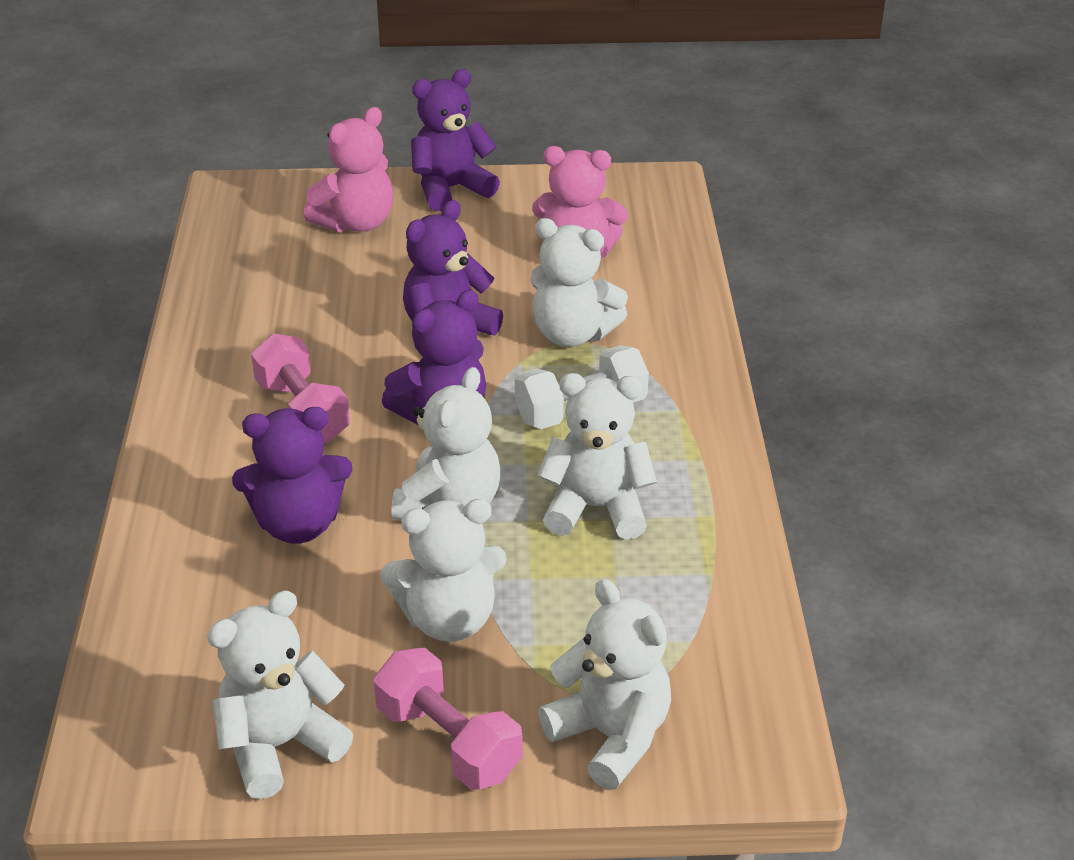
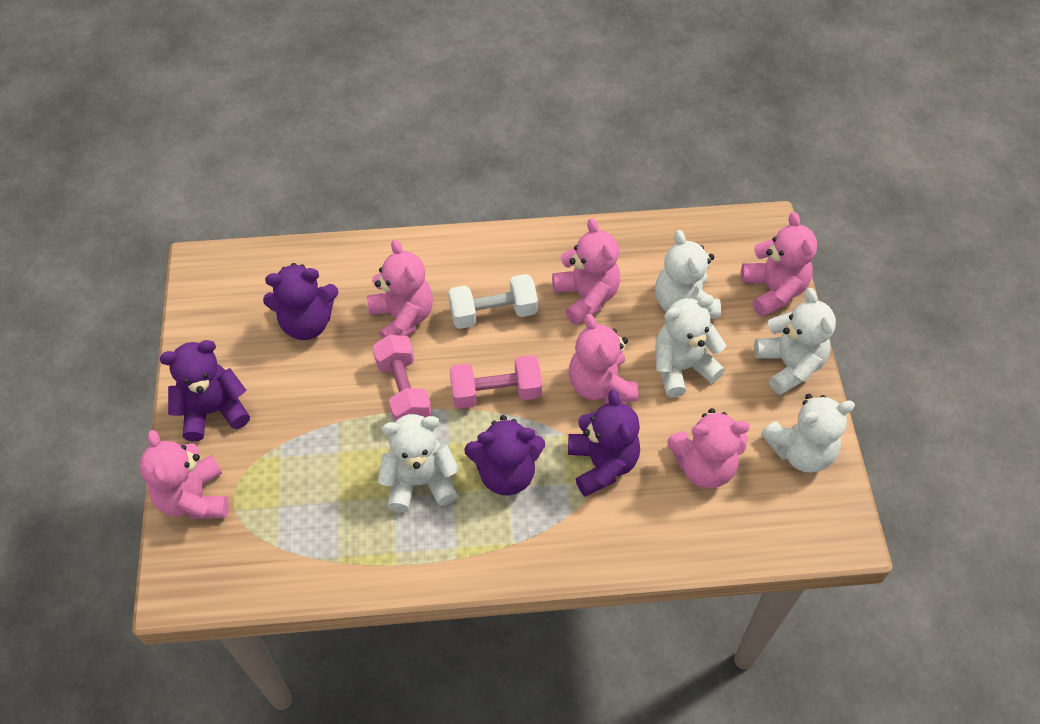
pink teddy bear: [304,107,393,233] [532,146,628,258] = 2 -> [139,430,228,519] [367,240,433,339] [552,218,620,325] [569,314,638,404] [667,408,750,488] [741,212,817,317] = 6
white teddy bear: [207,591,353,799] [380,499,507,642] [392,367,500,520] [531,218,628,347] [537,373,657,539] [538,579,671,790] = 6 -> [378,414,459,512] [655,230,721,319] [655,295,726,398] [754,288,836,395] [761,394,855,473] = 5

